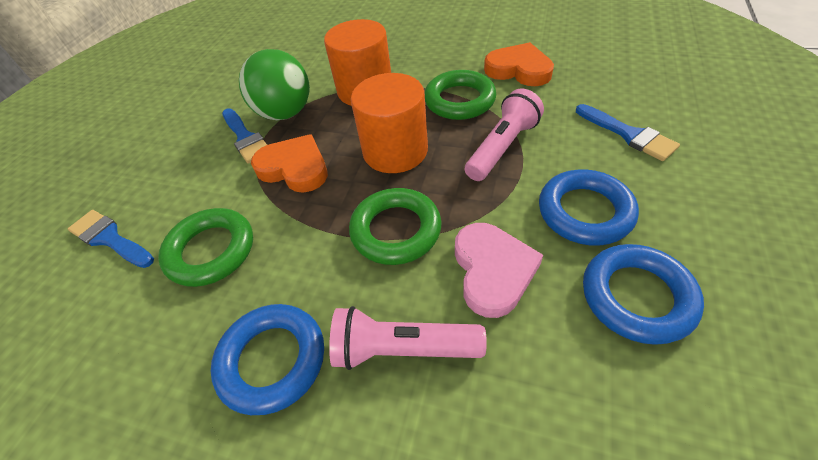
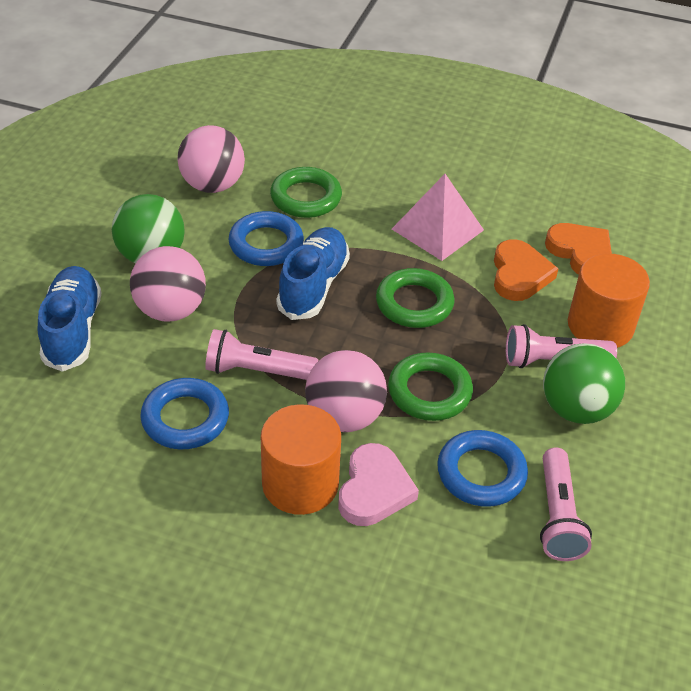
blue brush: [68,210,154,268] [222,108,267,163] [576,104,680,161] = 3 -> none = 0
blue shoe: none = 0 -> [38,266,101,372] [276,227,350,320] = 2
green ball: [239,49,310,120] = 1 -> [112,194,185,263] [543,343,625,424] = 2
pink ball: none = 0 -> [130,246,206,322] [177,125,245,193] [305,350,387,432] = 3
pink flashlight: [329,306,487,370] [465,89,544,181] = 2 -> [205,329,318,380] [506,324,617,368] [540,448,592,561] = 3
pink pyramid: none = 0 -> [392,174,484,261] = 1

